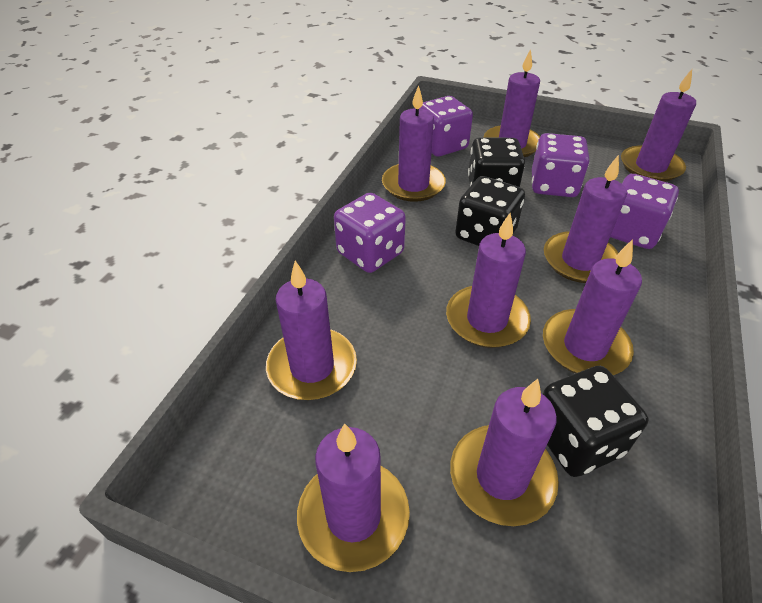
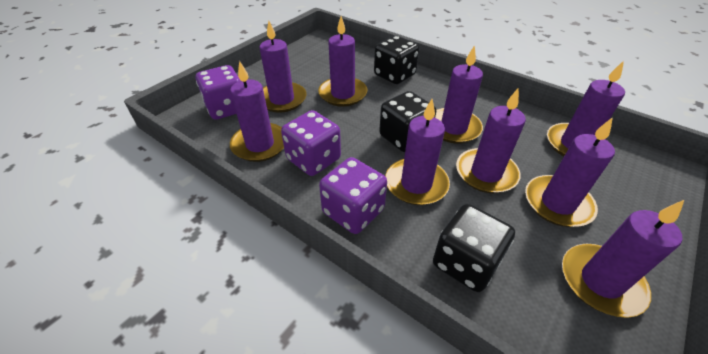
purple dice: [334,193,406,273] [419,96,473,157] [532,133,589,197] [610,174,679,249] = 4 -> [196,65,241,120] [281,110,341,176] [319,157,387,234] = 3

